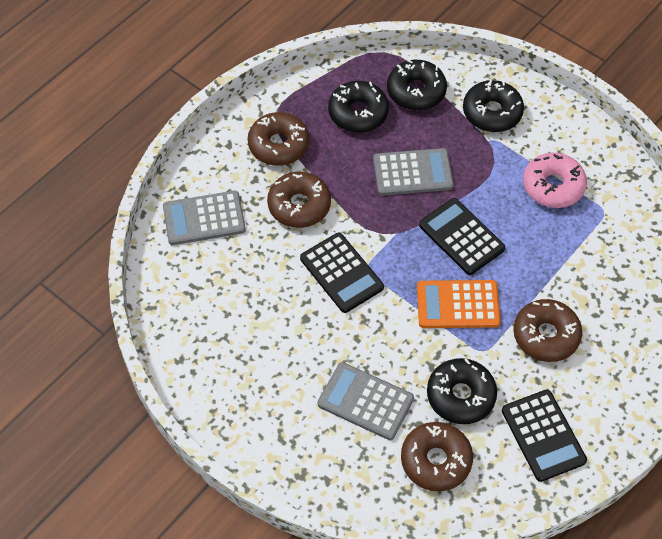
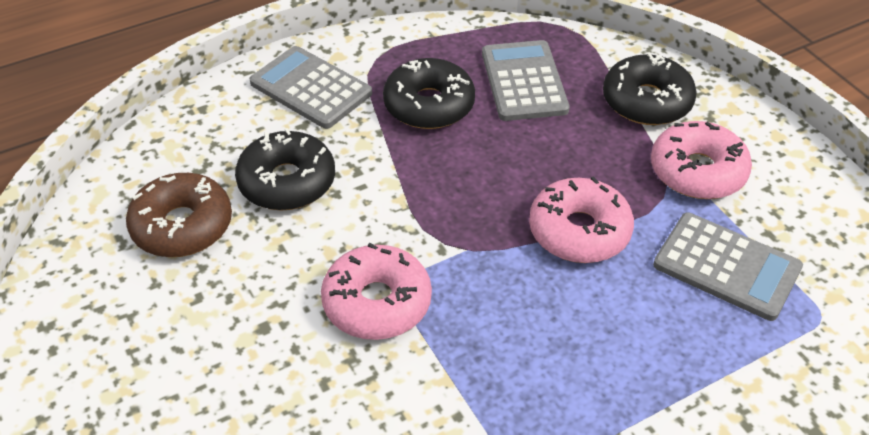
black calculator: [300,233,384,313] [419,198,505,275] [502,390,587,482] = 3 -> none = 0
black donut: [328,81,389,133] [387,59,447,110] [427,358,497,424] [463,79,524,132] = 4 -> [235,128,335,211] [383,58,475,129] [603,53,697,125] = 3
brown donut: [248,112,309,166] [267,172,331,228] [401,422,473,491] [513,299,582,362] = 4 -> [126,173,232,257] = 1
orange calculator: [417,280,501,328] = 1 -> none = 0
pink donut: [523,153,587,208] = 1 -> [321,243,432,340] [529,176,634,263] [651,121,752,199] = 3

